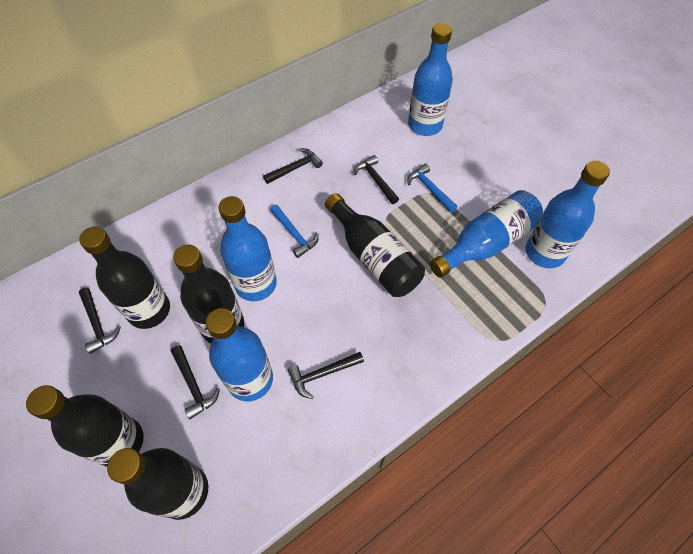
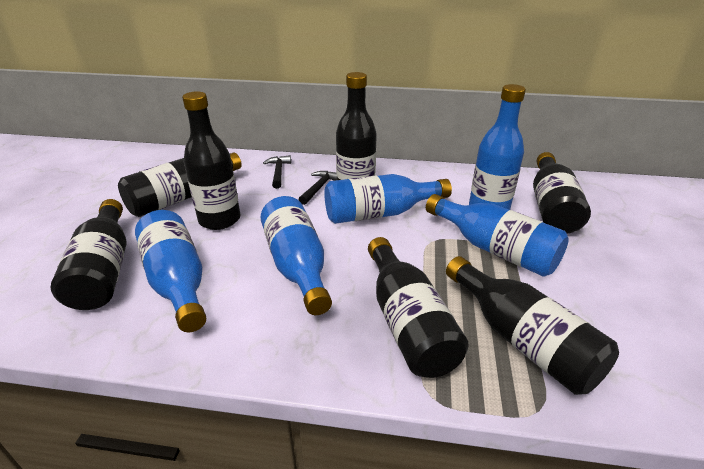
black bottle: [26,385,144,467] [79,226,170,329] [107,448,208,520] [173,245,244,343] [325,193,425,297] = 5 -> [51,199,127,310] [118,153,242,217] [182,91,240,230] [336,72,377,180] [368,237,469,378] [446,256,619,395] [533,152,591,234] = 7
black hammer: [79,288,121,354] [171,345,220,419] [263,148,323,184] [288,352,364,399] [354,155,399,204] = 5 -> [263,155,291,189] [299,171,337,205] = 2
blue hammer: [270,205,319,258] [407,164,457,213] = 2 -> none = 0

